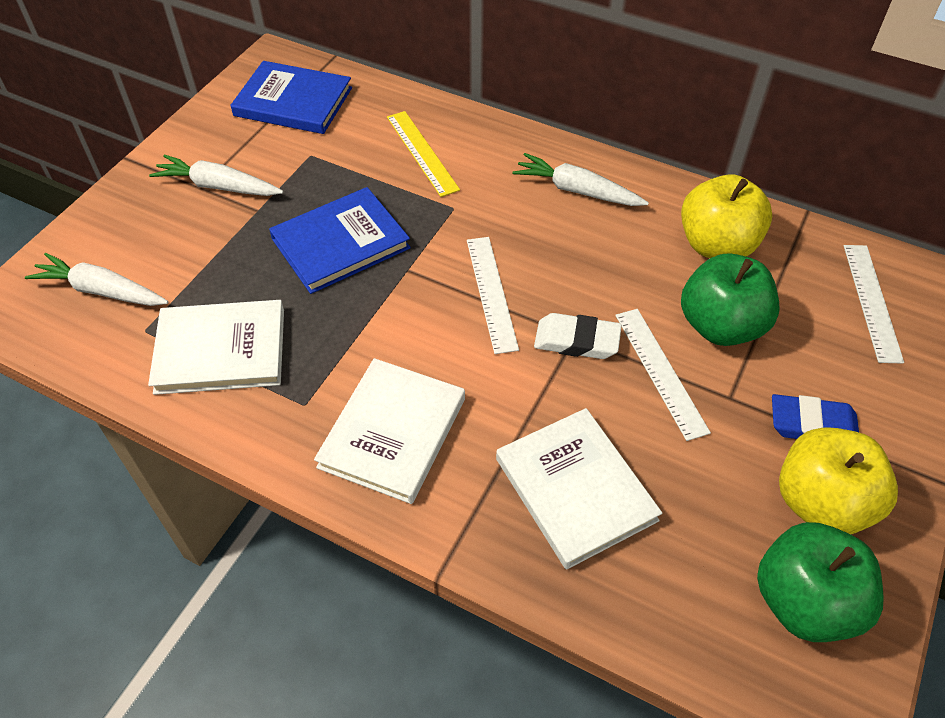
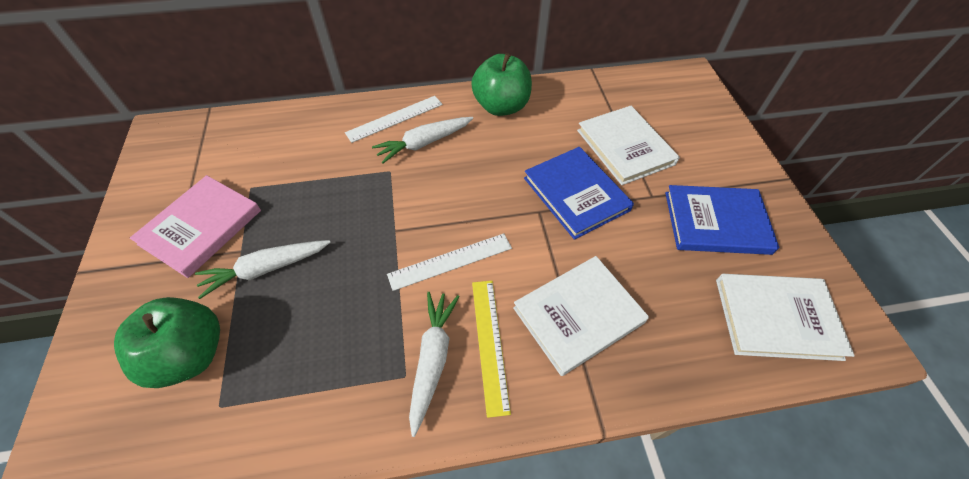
blue eraser: [772,394,859,439] = 1 -> none = 0
pink book: none = 0 -> [130,175,261,278] = 1
white eraser: [534,313,622,359] = 1 -> none = 0
white ruler: [467,237,519,354] [615,309,711,441] [844,245,904,364] = 3 -> [345,96,443,143] [387,233,512,291] = 2
yellow apple: [681,174,772,258] [779,427,898,534] = 2 -> none = 0

